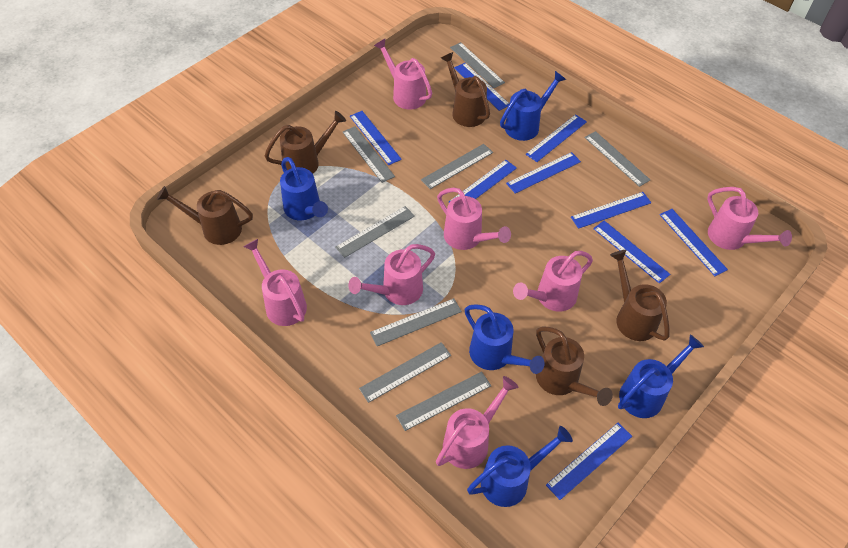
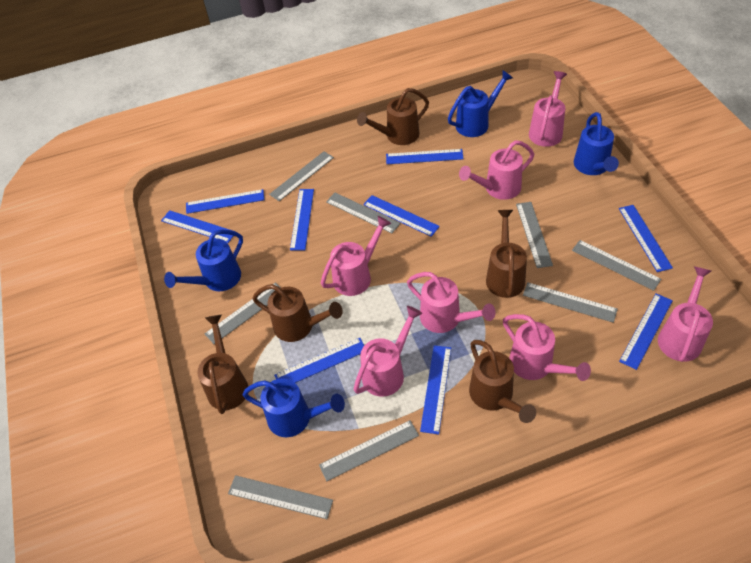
blue watering can: [280,157,328,220] [465,304,545,374] [467,426,573,507] [500,71,566,141] [618,334,704,418] = 5 -> [164,230,243,291] [242,378,345,437] [448,70,513,137] [574,112,619,175] = 4

